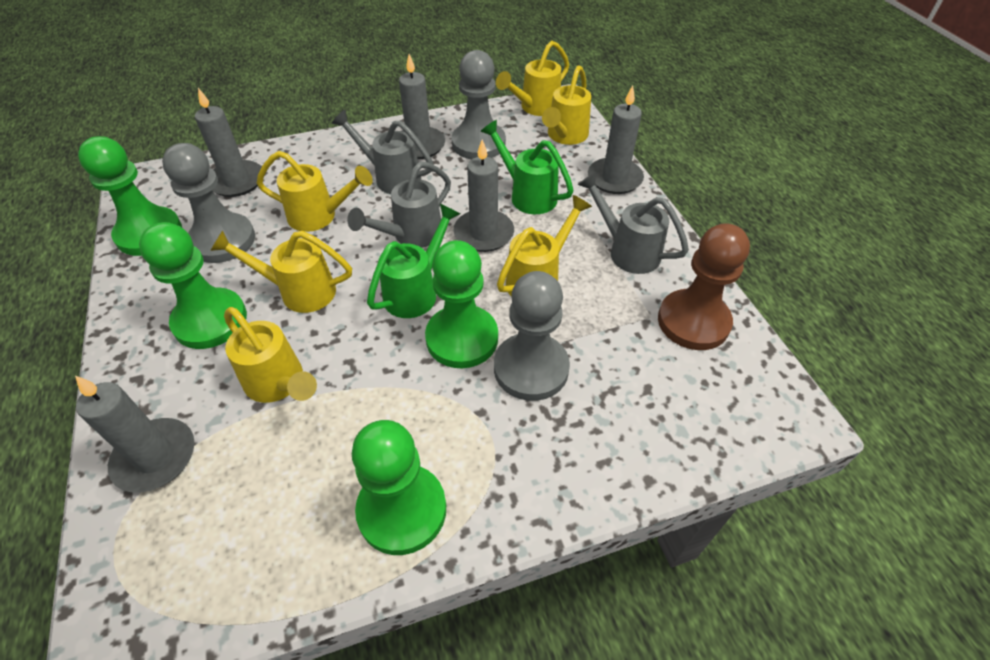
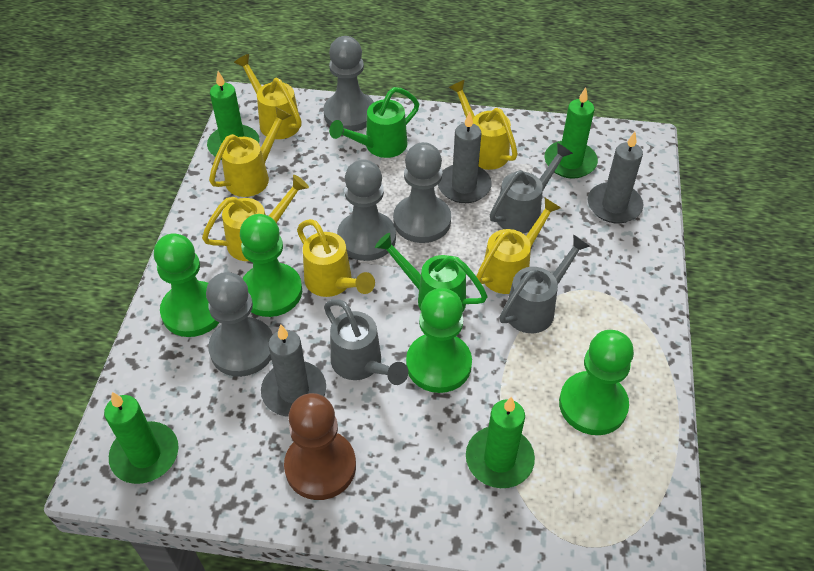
green candle: none = 0 -> [104,392,179,484] [207,71,259,160] [466,397,535,488] [544,87,598,179] = 4
grey candle: [75,376,195,493] [195,88,262,197] [399,54,445,159] [453,139,514,252] [588,85,644,194] = 5 -> [261,325,326,417] [438,112,492,203] [588,132,643,223] = 3
grey pawn: [162,143,255,263] [452,50,506,160] [494,271,570,401] = 3 -> [206,272,273,377] [323,36,374,131] [337,160,396,261] [393,142,451,243] = 4

